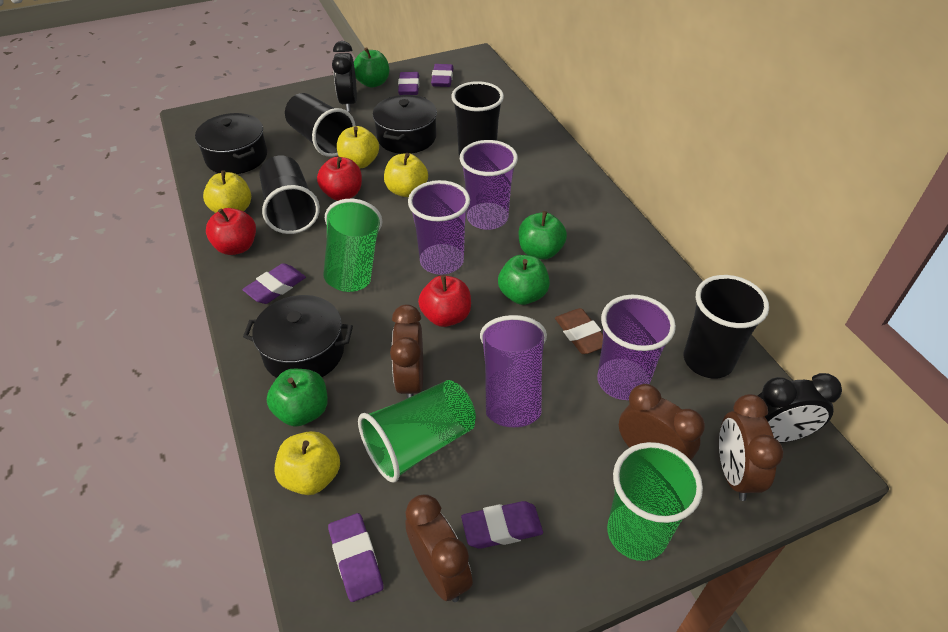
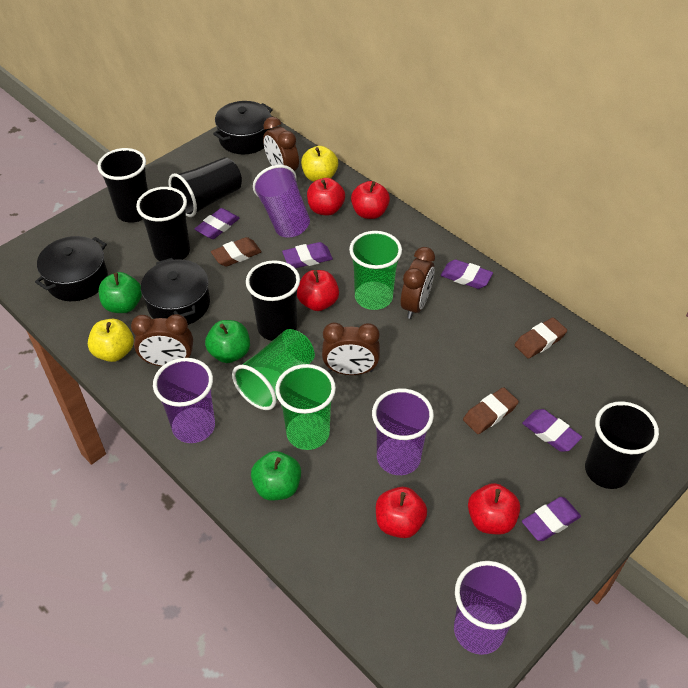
black clock: [332,41,357,112] [758,373,842,443] = 2 -> none = 0
black cup: [260,156,320,234] [285,93,356,157] [451,81,504,157] [684,275,769,378] = 4 -> [98,148,148,223] [136,187,190,261] [168,157,242,217] [246,260,300,341] [585,401,659,489] = 5
brown eraser: [555,308,603,354] = 1 -> [211,237,262,267] [463,387,519,434] [514,318,567,359] = 3
green apple: [267,369,328,427] [354,48,389,88] [498,255,550,305] [519,211,567,260] = 4 -> [99,272,142,313] [205,320,250,363] [251,451,301,500] = 3
red apple: [206,208,256,255] [317,157,362,201] [418,275,471,327] = 3 -> [297,270,339,311] [307,178,345,216] [351,181,390,219] [376,487,427,538] [468,483,520,535] = 5
yellow apple: [203,170,251,213] [274,431,340,495] [337,126,379,168] [384,153,428,197] = 4 -> [88,319,134,362] [301,146,338,182] = 2

